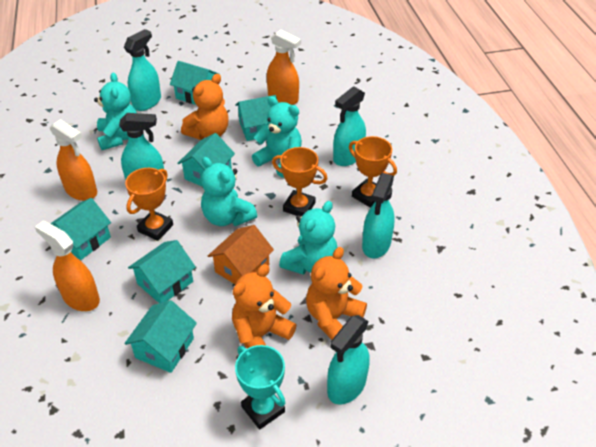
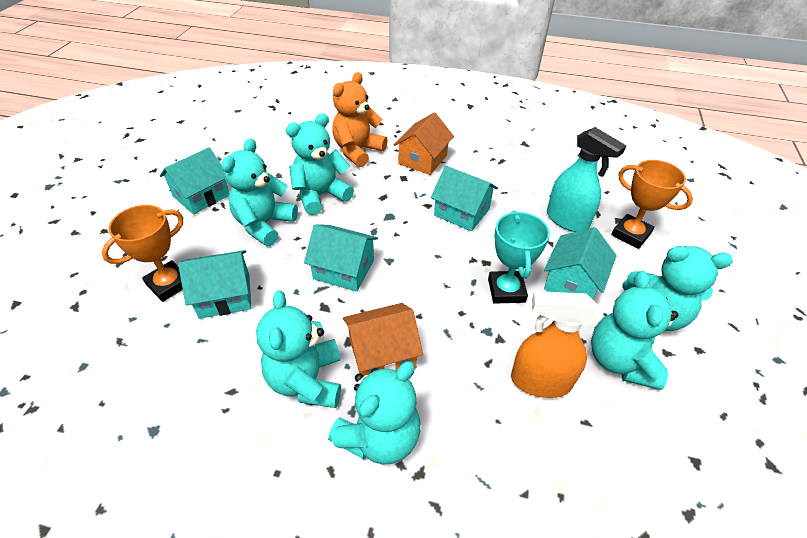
orange house: [208,225,274,284] = 1 -> [343,303,423,376] [394,112,454,175] = 2
orange spray bottle: [35,221,100,311] [50,119,97,201] [267,29,301,105] = 3 -> [511,291,599,398] = 1
orange teddy bear: [181,74,229,140] [232,264,296,348] [306,247,367,340] = 3 -> [333,72,388,167] = 1
orange trophy: [125,168,173,241] [272,147,328,216] [349,136,397,208] = 3 -> [102,205,183,302] [611,160,693,249] = 2
turquoise house: [50,198,111,260] [124,300,197,373] [128,240,196,303] [170,61,220,105] [177,133,235,187] [235,95,277,141] = 6 -> [160,147,230,214] [178,250,251,319] [304,224,378,292] [431,166,498,231] [544,227,617,300] = 5
turquoise spray bottle: [119,113,164,180] [124,29,161,111] [327,315,369,405] [333,86,366,166] [362,173,395,259] = 5 -> [547,127,626,232] = 1
turquoise teddy bear: [94,72,137,150] [201,157,257,226] [252,96,302,178] [279,201,337,275] = 4 -> [222,138,298,246] [256,290,341,408] [286,113,354,215] [328,361,421,465] [591,271,678,390] [623,246,733,331] = 6

